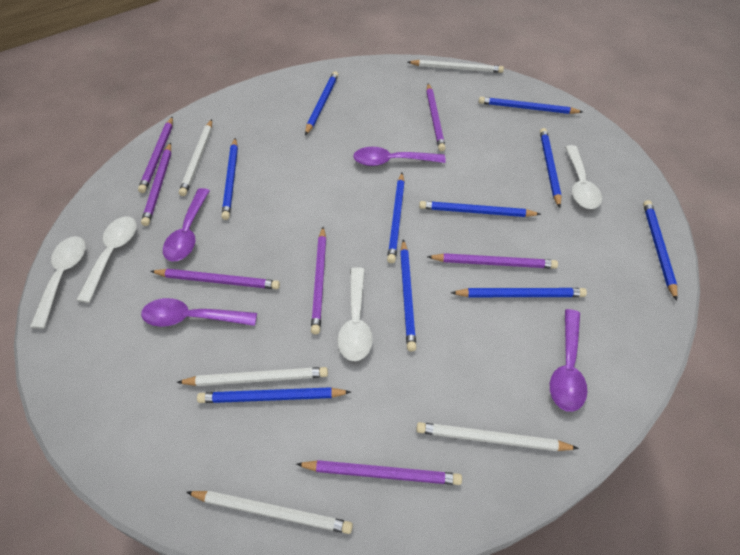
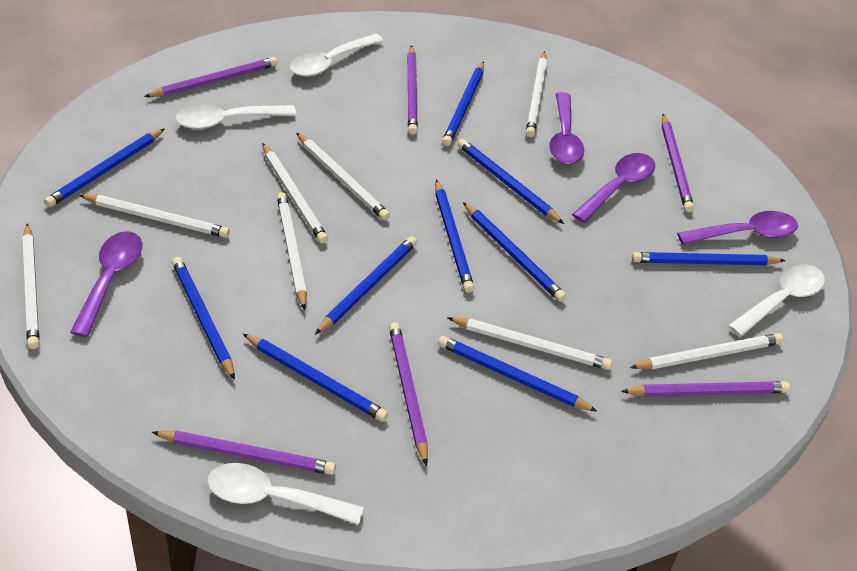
purple pencil: [138,116,173,193] [141,142,171,226] [150,269,280,289] [296,460,462,485] [311,227,326,335] [426,84,446,152] [427,253,558,269] = 7 -> [144,57,278,97] [152,431,336,475] [389,322,428,466] [407,45,418,135] [621,381,790,397] [662,114,694,212] = 6
white pencil: [177,367,328,386] [179,119,212,196] [186,491,353,534] [408,60,504,73] [416,422,579,451] = 5 -> [22,223,39,349] [79,194,230,238] [262,143,328,243] [277,192,307,310] [296,133,390,221] [447,317,612,370] [526,51,547,137] [630,333,783,370] = 8

